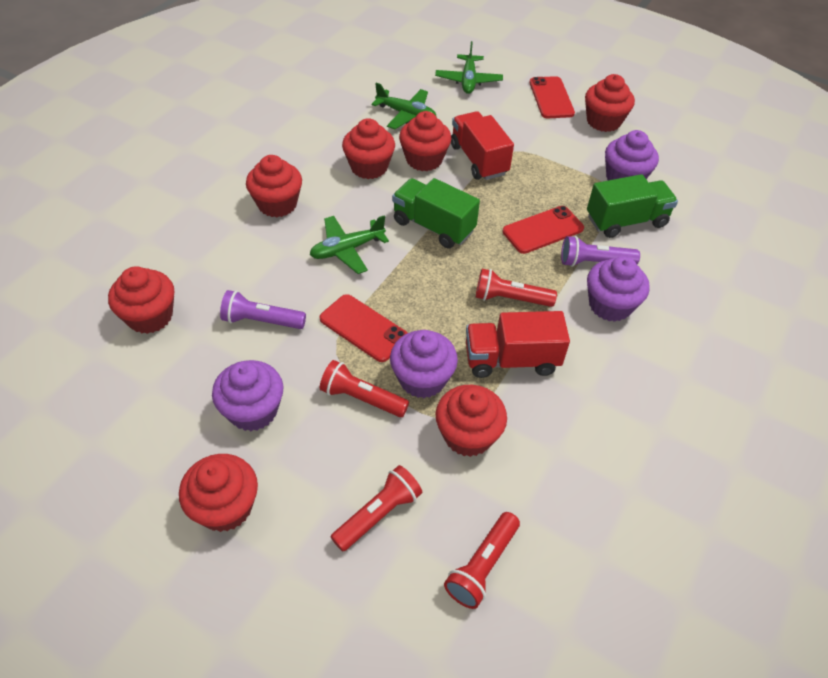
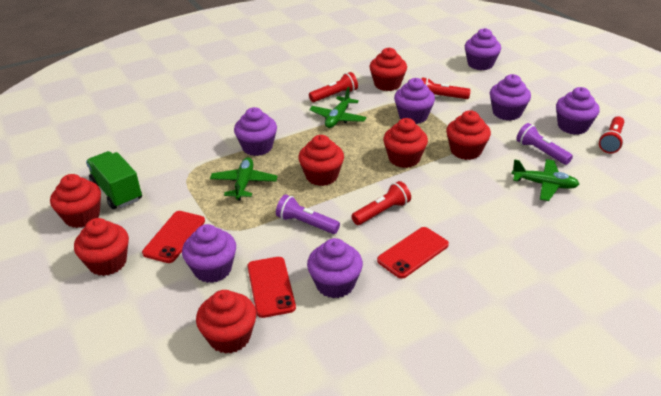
green truck: [392,178,480,248] [587,174,678,238] = 2 -> [86,151,142,209] = 1
purple cupcake: [212,360,283,431] [390,330,458,398] [587,256,650,322] [605,130,659,180] = 4 -> [182,224,236,283] [234,107,277,156] [307,238,363,298] [394,78,435,124] [465,28,501,70] [490,74,531,121] [556,87,600,135] = 7
red truck: [451,111,514,180] [466,311,570,378] = 2 -> none = 0

